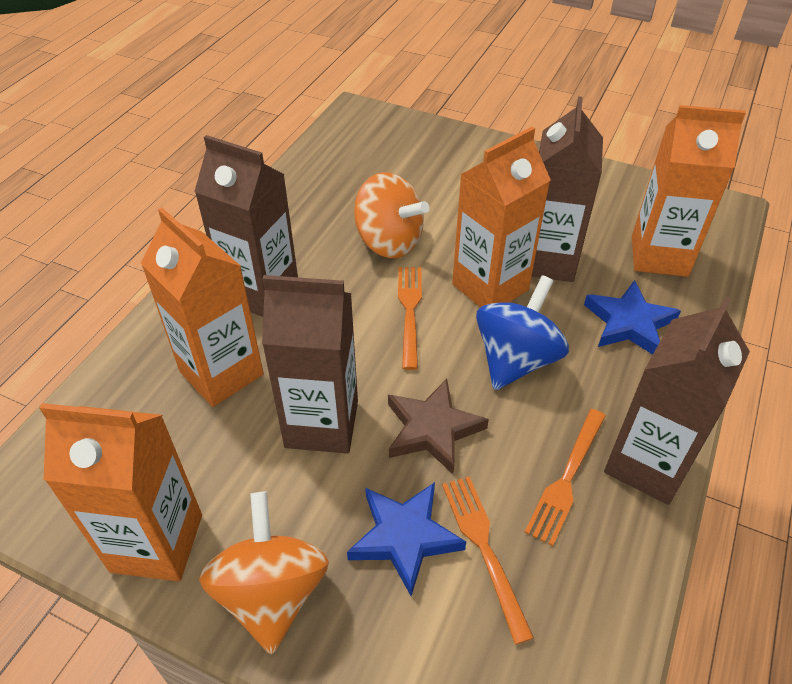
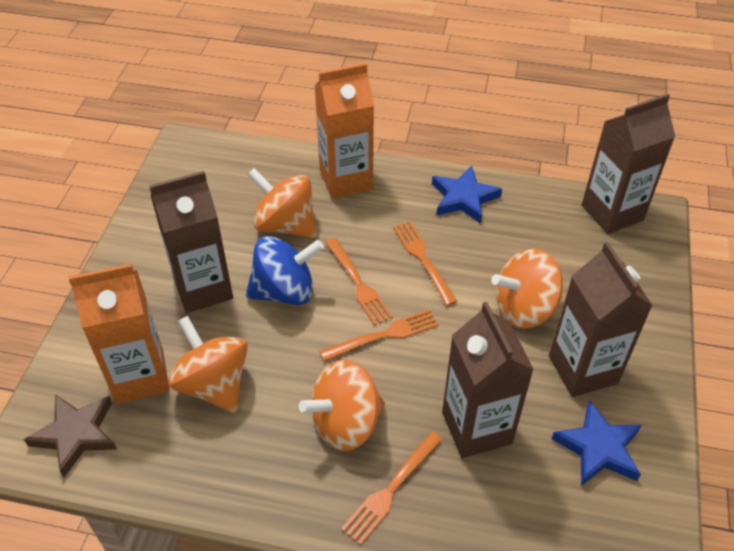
orange carton: [40,403,202,581] [141,208,264,407] [452,127,551,307] [632,105,746,277] = 4 -> [68,264,170,404] [315,63,374,199] = 2
orange fork: [398,267,422,370] [442,476,534,645] [524,409,606,546] = 3 -> [319,309,439,361] [325,238,393,326] [341,431,443,545] [393,221,457,306] = 4
orange spinning top: [199,492,329,654] [354,172,429,258] = 2 -> [168,316,248,413] [247,168,316,238] [299,360,385,451] [491,249,563,329] = 4

